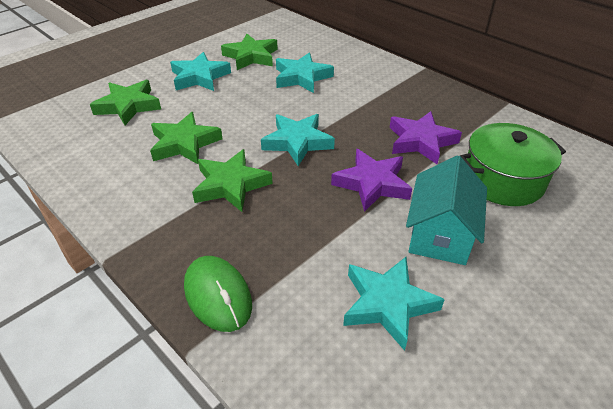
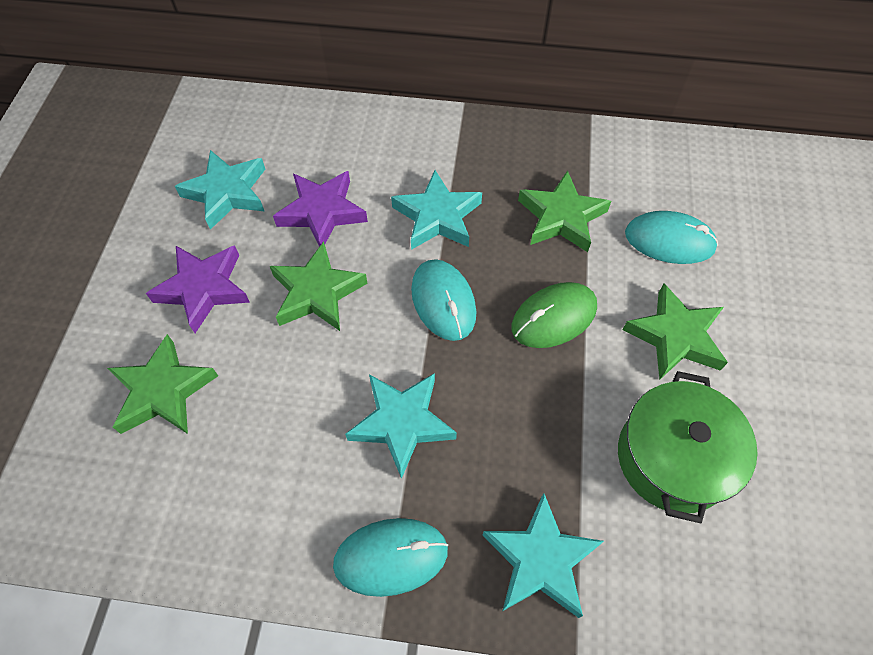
turquoise house: [406,155,487,265] = 1 -> none = 0
turquoise mouse: none = 0 -> [333,518,448,597] [411,259,476,341] [625,211,718,264] = 3

